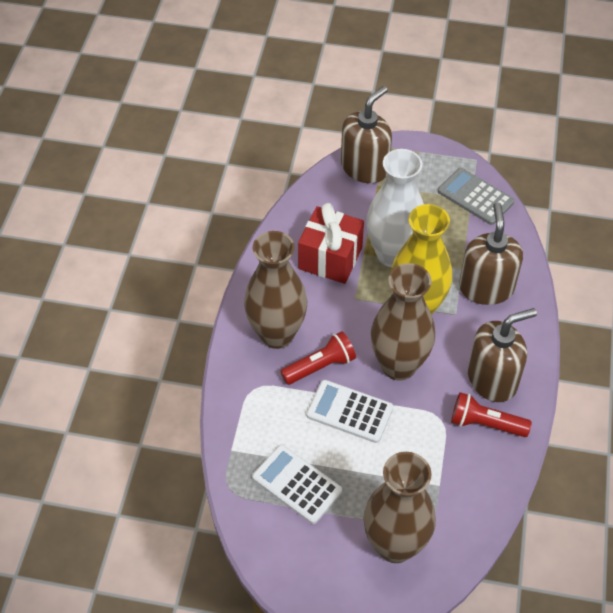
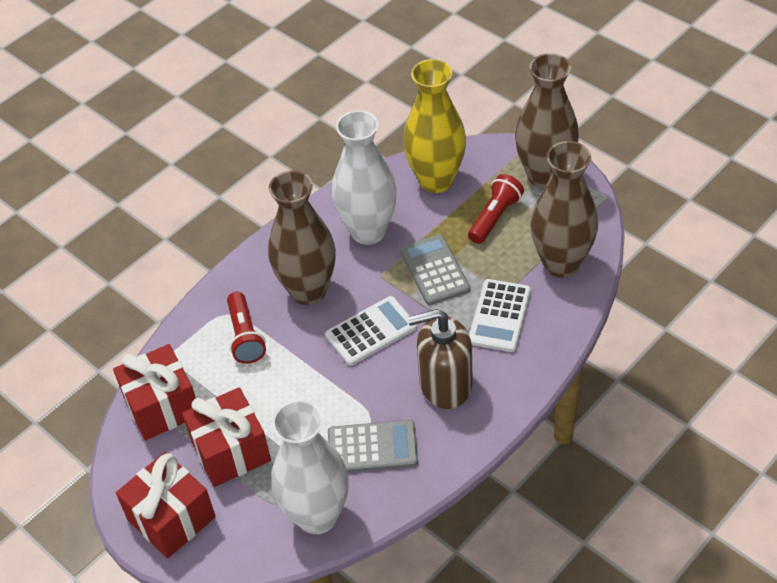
brown soap dispenser: [341,86,392,183] [459,202,523,305] [468,308,537,402] = 3 -> [408,309,473,409] = 1
grey calculator: [438,168,514,225] = 1 -> [328,420,418,472] [400,234,470,305] = 2
red gift: [298,203,364,284] = 1 -> [113,344,196,441] [116,452,216,558] [182,387,271,487] = 3
white vase: [366,149,424,267] = 1 -> [272,400,349,534] [332,110,397,245] = 2

